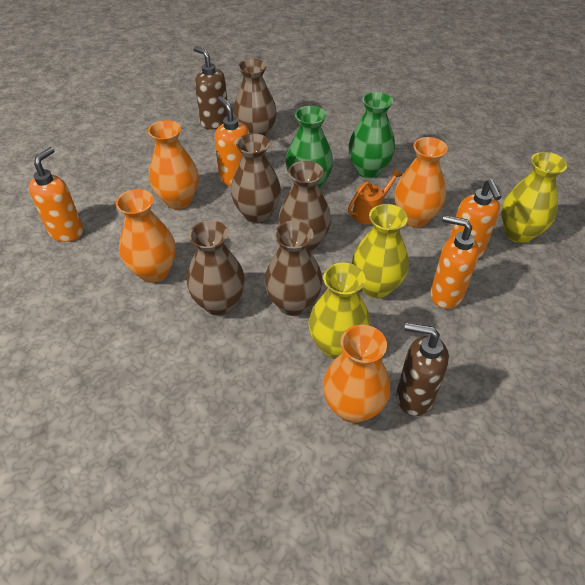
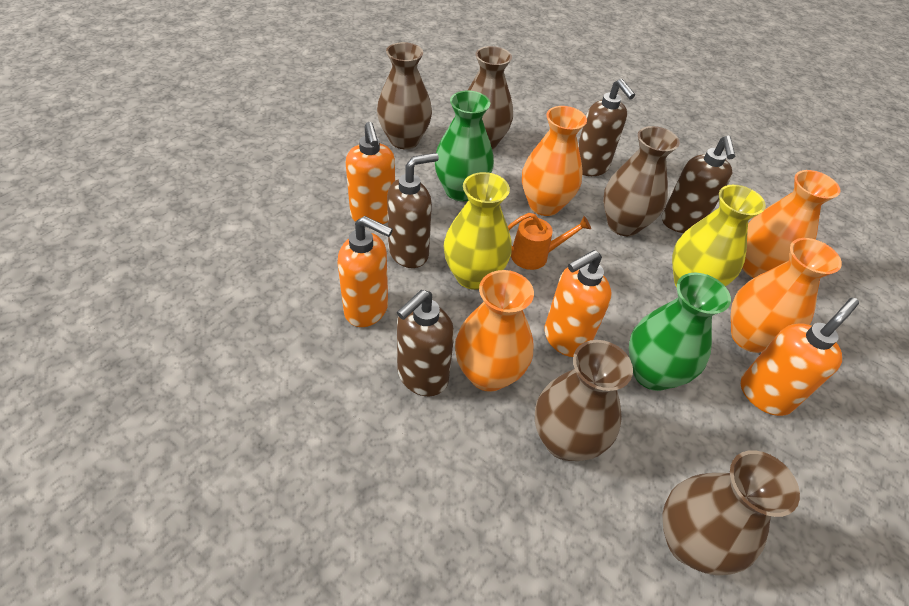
brown soap dispenser: [194,46,227,130] [396,323,449,416] = 2 -> [387,153,439,268] [397,290,454,396] [578,79,635,176] [662,135,735,233] = 4
yellow vase: [309,263,370,359] [352,204,409,298] [501,152,567,243] = 3 -> [443,172,512,290] [672,185,766,287] = 2

